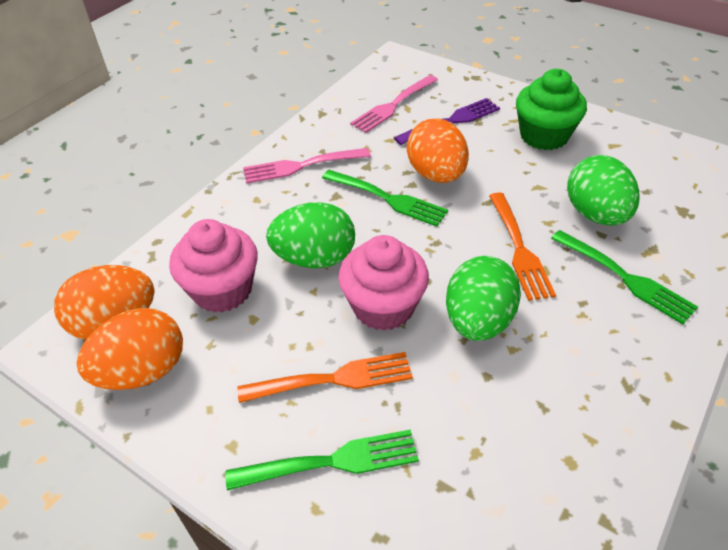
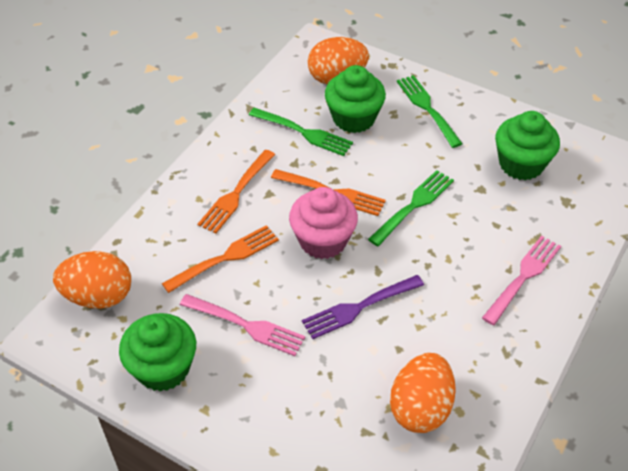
green cupcake: [516,69,587,150] = 1 -> [119,313,196,392] [325,65,386,133] [495,111,560,180] = 3
green egg: [266,202,355,268] [446,256,521,341] [567,155,639,226] = 3 -> none = 0
orange fork: [237,352,413,403] [489,193,556,301] = 2 -> [162,225,279,293] [198,150,275,233] [271,169,386,216] = 3
pink cupcake: [169,219,258,313] [339,235,429,331] = 2 -> [289,187,358,259] = 1

